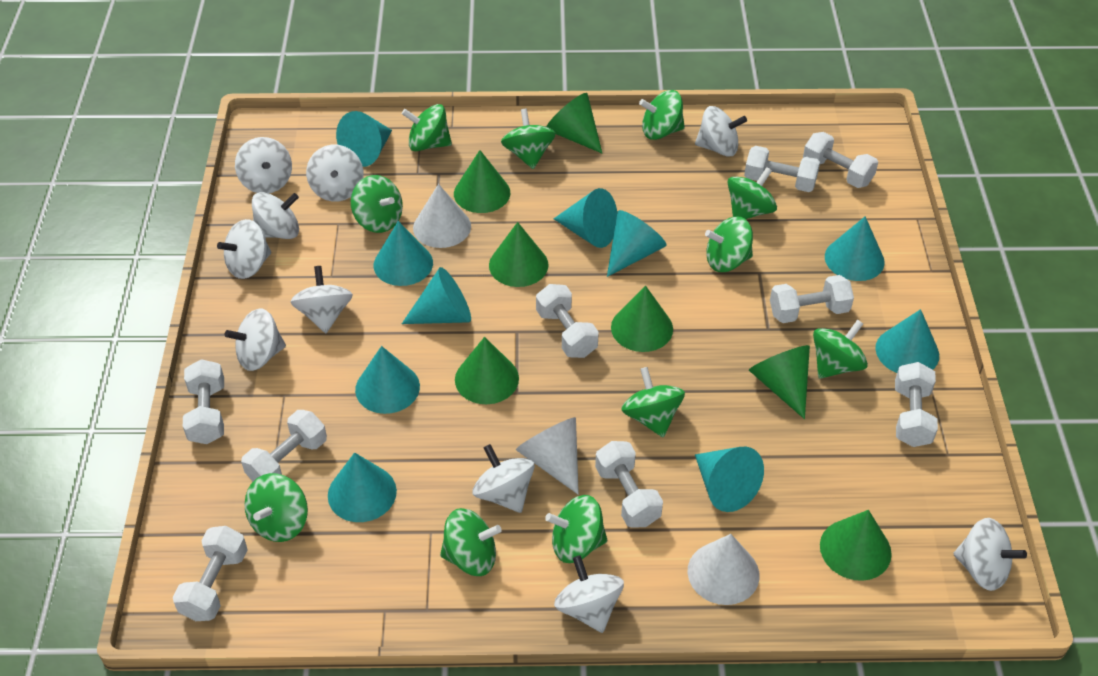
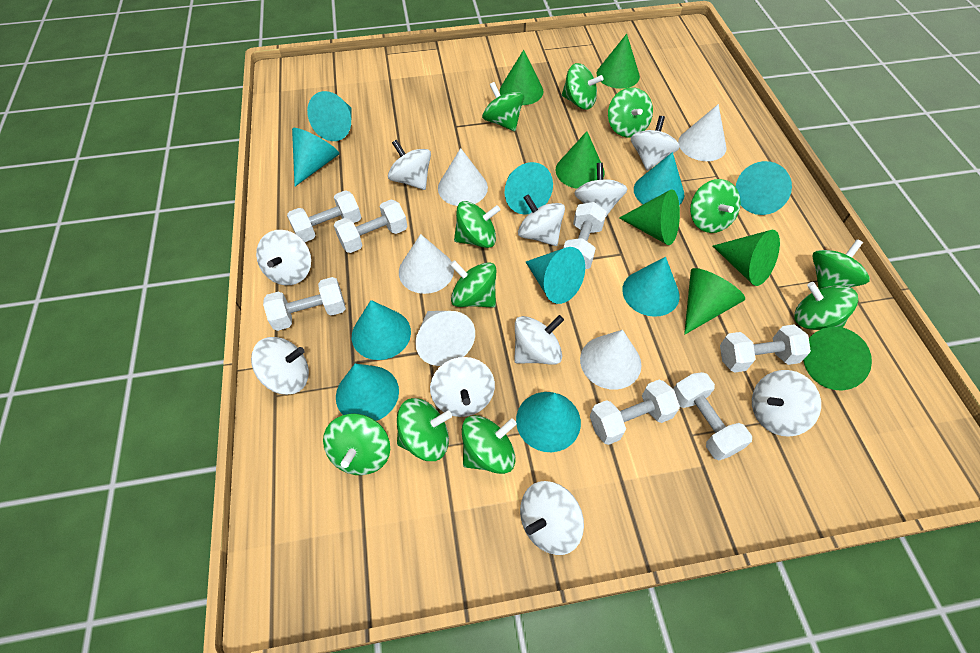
white cone: [413,184,471,248] [516,417,579,495] [688,534,759,605] = 3 -> [399,234,454,294] [415,311,475,366] [438,148,488,206] [580,330,641,390] [678,104,727,161] = 5
white dumbbell: [173,526,248,621] [183,359,224,444] [241,410,327,481] [536,284,599,358] [595,441,663,528] [744,146,820,192] [770,275,854,323] [803,132,878,188] [895,362,938,447] = 9 -> [263,277,346,331] [287,190,361,242] [334,199,407,253] [563,202,607,269] [590,380,680,445] [674,372,752,460] [720,325,811,373] = 7

